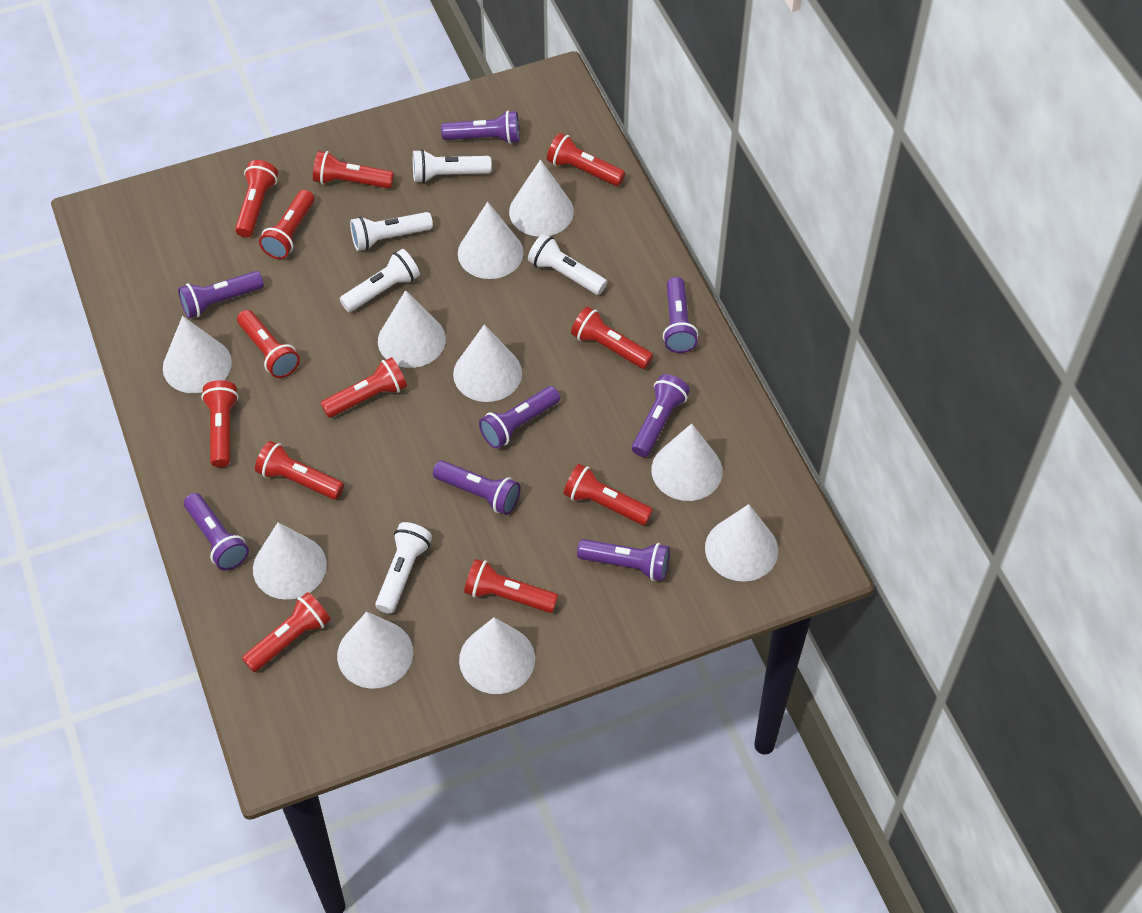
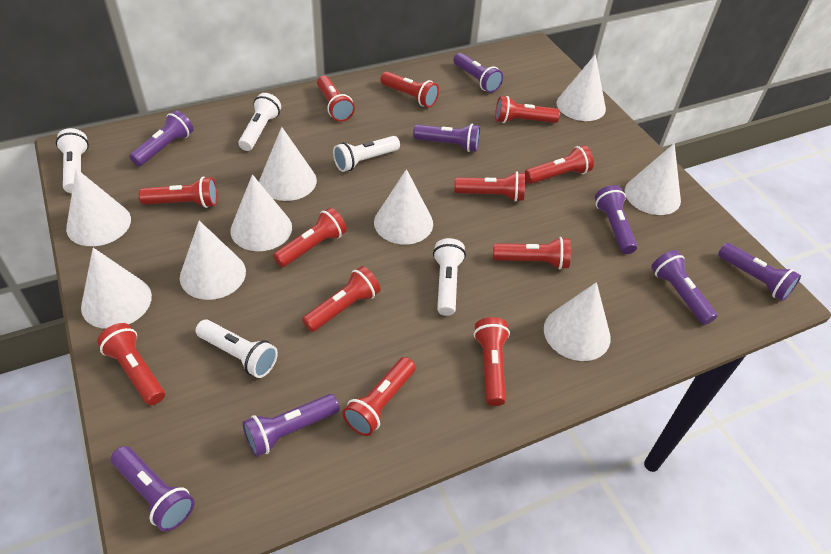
white cone: [163,316,232,393] [253,522,327,600] [337,612,413,689] [378,290,446,368] [453,324,522,402] [458,202,524,279] [459,617,535,694] [509,159,574,237] [651,423,723,501] [705,504,778,582] = 10 -> [66,169,131,246] [81,248,152,329] [180,221,246,300] [230,174,292,251] [259,127,317,201] [374,169,433,244] [544,282,611,361] [557,54,606,121] [625,143,681,215] = 9

